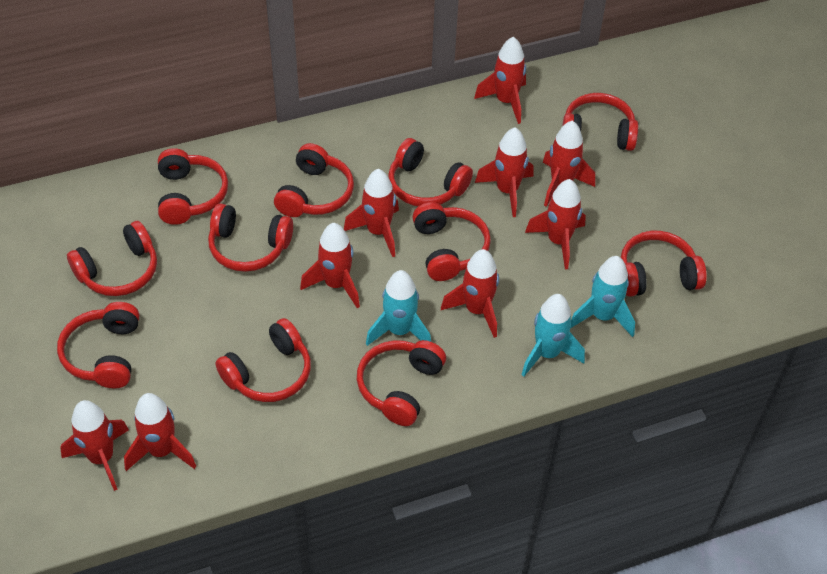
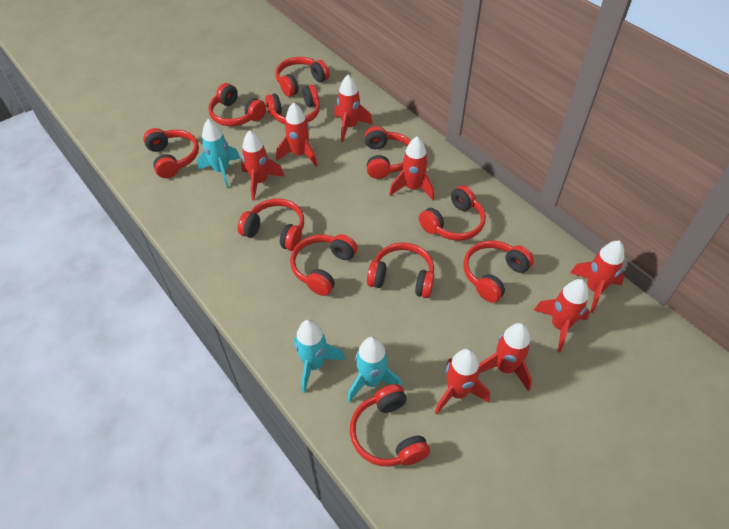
red rocket: [60,400,129,491] [124,393,196,471] [300,223,360,308] [344,169,399,257] [441,249,499,338] [474,37,526,124] [475,127,533,217] [525,179,586,269] [543,120,595,207] = 9 -> [241,130,285,200] [276,102,318,167] [334,75,373,142] [389,136,434,200] [435,349,490,415] [479,323,532,391] [534,279,590,353] [570,241,625,313] = 8

